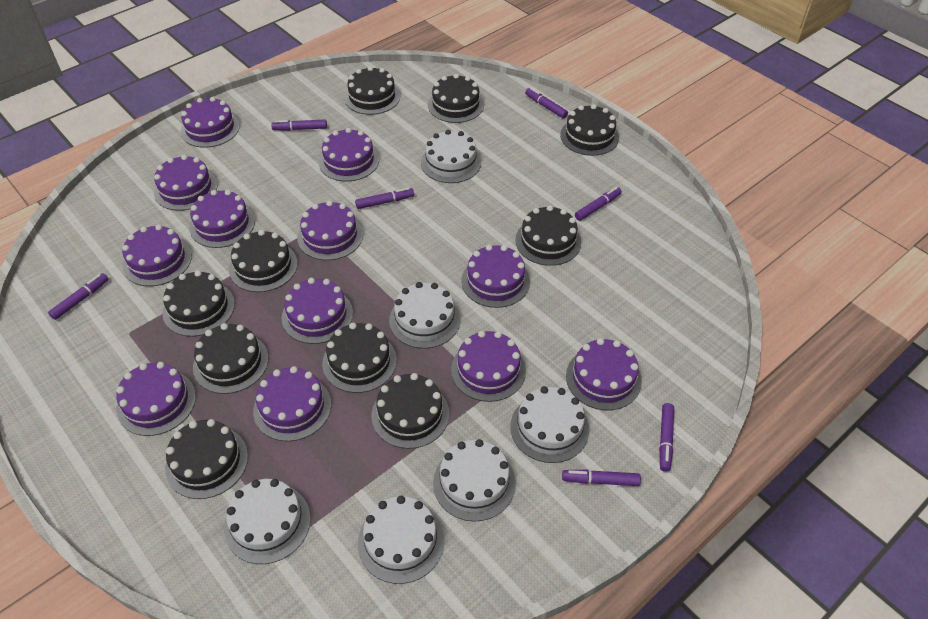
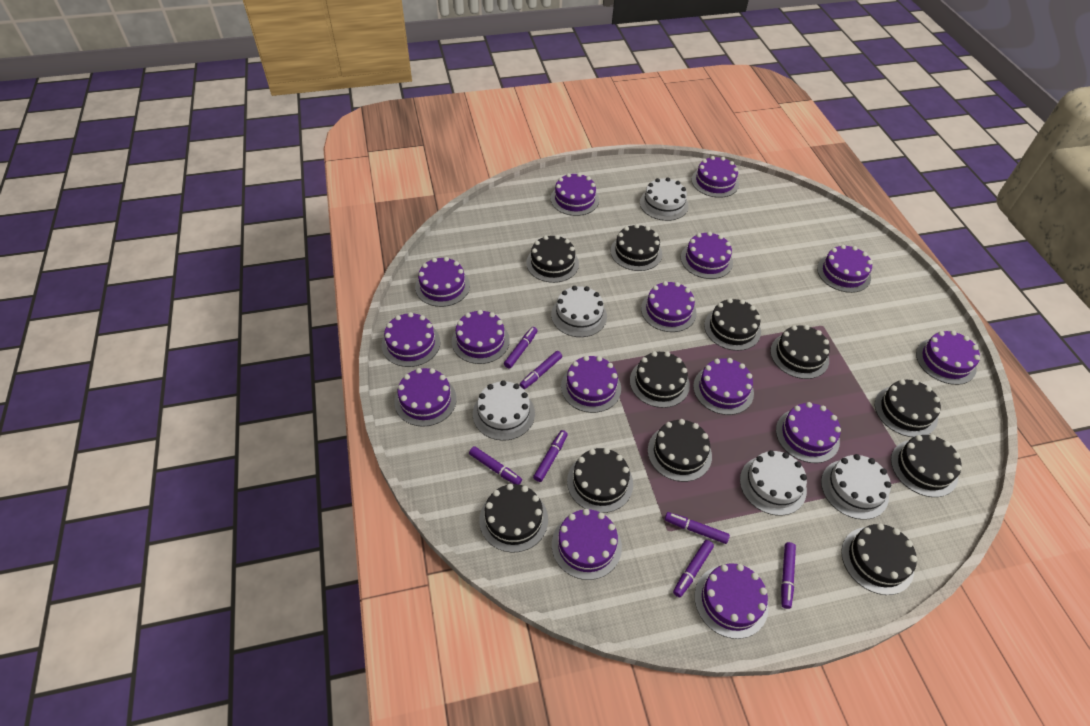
black cake: [163,270,235,337] [165,419,248,499] [193,323,268,394] [229,230,298,292] [322,323,397,393] [344,66,400,115] [372,373,449,449] [428,74,484,123] [515,205,582,266] [560,104,619,156] = 10 -> [479,484,548,552] [526,235,579,283] [567,448,633,513] [611,224,662,271] [630,351,690,408] [648,419,712,482] [704,298,761,351] [770,325,830,379] [841,523,917,595] [875,379,941,437] [891,434,962,497] = 11
purple cake: [116,362,196,436] [122,225,192,286] [154,155,218,211] [180,97,240,148] [189,190,255,248] [253,366,331,441] [282,278,353,344] [297,201,363,260] [319,128,379,181] [451,331,526,402] [461,245,530,308] [566,338,642,410] = 12 -> [382,312,440,367] [394,368,457,427] [415,257,470,307] [452,310,510,364] [551,173,599,216] [552,509,622,580] [561,356,621,413] [641,281,697,332] [681,232,733,279] [692,156,739,198] [693,358,754,415] [694,563,769,639] [776,402,841,463] [817,245,873,293] [916,331,980,385] = 15
white cake: [224,479,311,564] [358,496,444,584] [389,282,460,349] [421,130,481,183] [433,439,516,522] [510,386,589,463] = 6 -> [473,380,535,441] [551,286,607,337] [640,177,689,221] [740,450,807,516] [821,454,891,520] = 5

